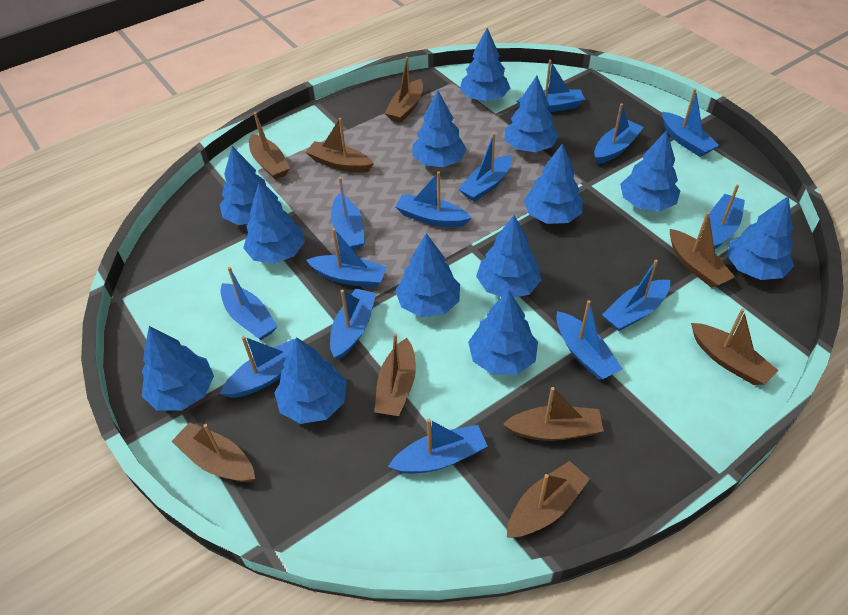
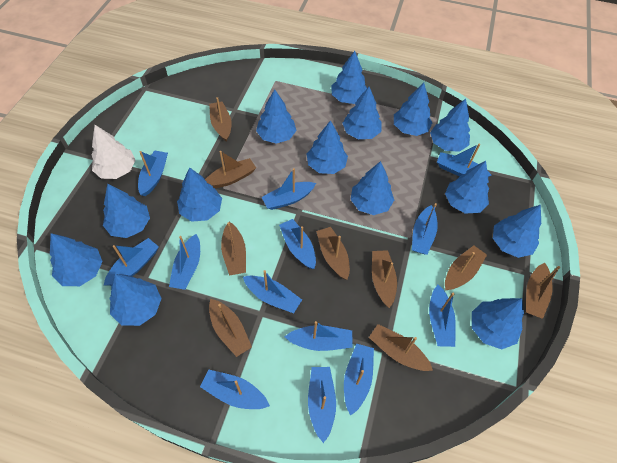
blue boat: [220,267,278,340] [220,336,295,398] [306,228,387,287] [330,289,376,359] [331,177,365,250] [388,419,488,474] [395,171,471,227] [458,133,512,202] [517,60,585,112] [556,300,622,380] [594,103,644,164] [602,260,670,331] [662,89,720,157] [707,185,745,249] = 14 -> [104,238,159,286] [138,150,168,196] [169,234,200,290] [200,369,270,409] [243,270,302,313] [261,168,316,210] [279,219,316,269] [284,321,353,351] [308,367,336,443] [344,344,374,416] [412,203,438,255] [429,285,456,347] [437,143,492,177] = 13
blue tree: [142,326,214,411] [220,146,278,225] [243,183,305,264] [274,337,347,424] [395,233,460,317] [412,90,467,167] [460,28,510,101] [468,290,538,375] [476,215,541,298] [504,75,559,152] [524,143,583,224] [620,130,680,211] [727,196,794,280] = 13 -> [50,233,103,286] [103,184,150,238] [109,274,162,326] [177,167,222,222] [256,89,297,144] [307,120,348,174] [331,51,367,104] [343,87,382,139] [350,161,394,215] [394,83,432,136] [430,99,470,152] [445,161,489,213] [472,298,524,349] [493,205,541,258] = 14
white tree: none = 0 -> [91,125,136,179] = 1

